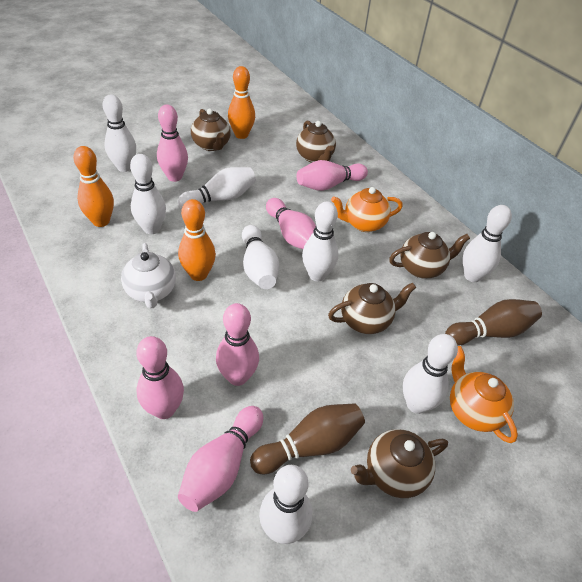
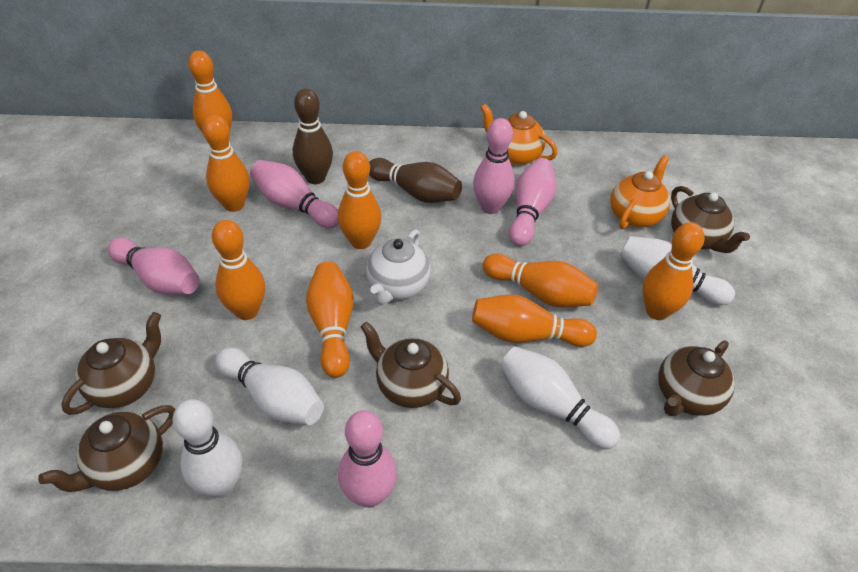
orange bowling pin: [73,146,114,227] [178,199,216,281] [228,66,255,139] = 3 -> [188,50,232,133] [202,114,250,212] [212,220,265,320] [306,262,354,378] [338,151,381,249] [472,295,597,347] [482,254,598,308] [643,222,705,320] = 8
pink bowling pin: [136,336,184,419] [157,104,188,182] [178,406,263,512] [216,303,259,386] [266,198,316,249] [296,160,368,191] = 6 -> [108,238,200,295] [250,160,339,228] [338,410,397,508] [473,118,515,214] [509,158,556,246] = 5
white bowling pin: [103,95,136,172] [130,154,166,234] [178,167,256,209] [242,225,279,289] [259,465,312,544] [302,202,338,282] [403,334,458,414] [463,205,512,282] = 8 -> [173,399,242,497] [215,347,324,425] [500,346,620,449] [620,236,735,305] = 4

